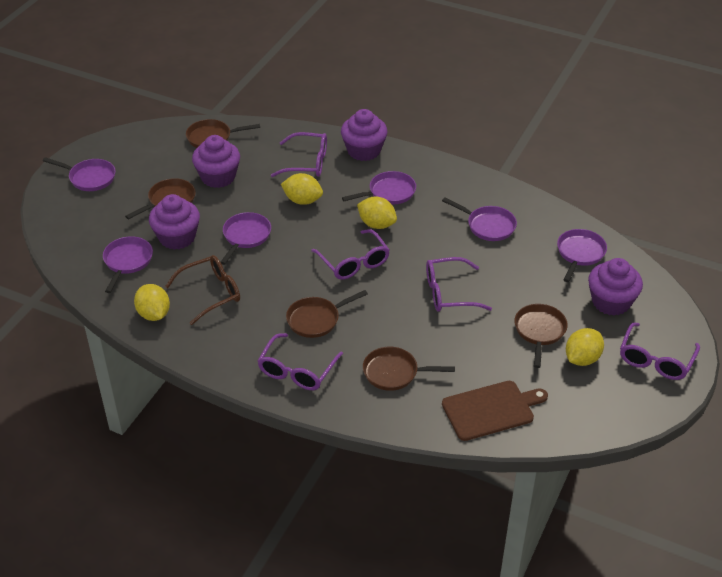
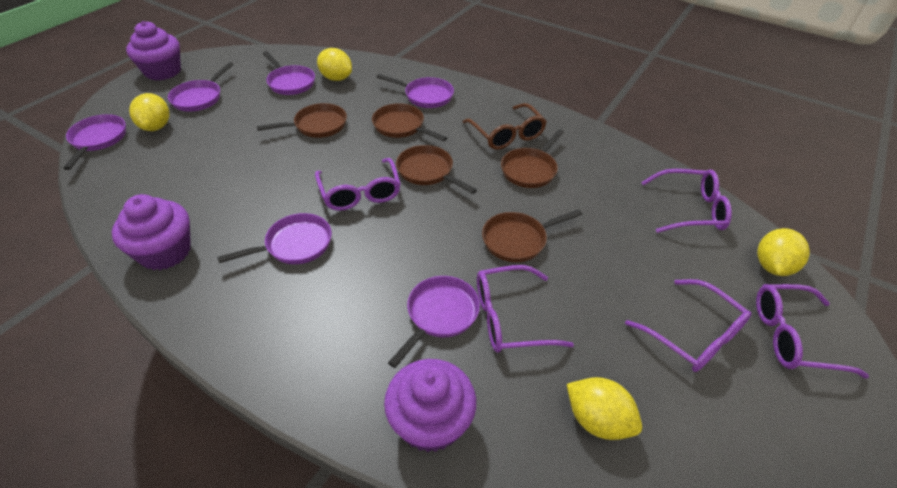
brown cutting board: [442,381,548,441] = 1 -> none = 0
purple cupcake: [149,194,200,250] [192,135,240,188] [341,109,387,161] [588,258,643,316] = 4 -> [112,194,191,270] [126,21,181,80] [384,359,476,452] = 3

